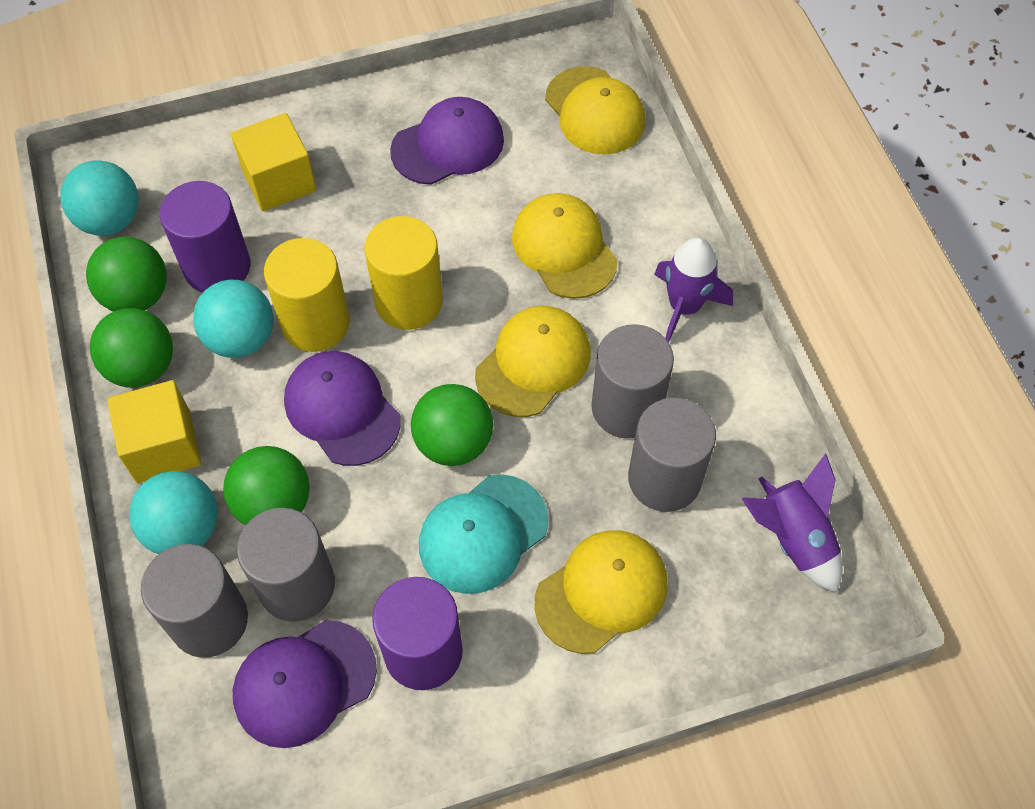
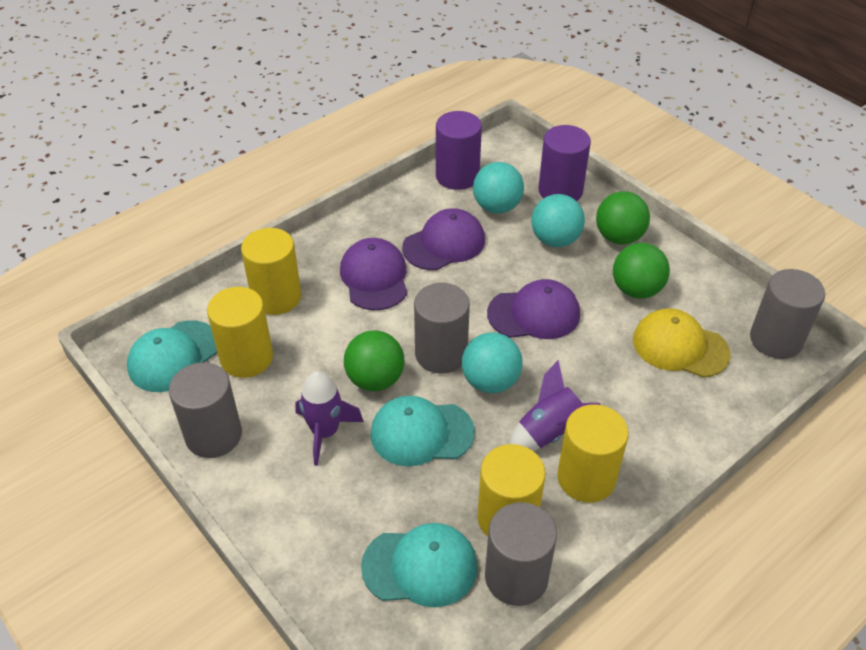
green ball: [86,237,167,312] [90,308,173,387] [223,446,310,525] [411,384,493,466] = 4 -> [344,330,405,391] [596,191,650,244] [613,243,670,299] = 3
turquoise cap: [419,474,548,594] = 1 -> [127,320,217,392] [361,523,477,607] [371,396,475,466] = 3
yellow cap: [475,306,591,417] [512,193,618,299] [535,530,668,654] [545,66,645,155] = 4 -> [633,308,731,378] = 1
yellow cube: [107,380,202,483] [231,113,316,211] = 2 -> none = 0
yellow cylinder: [264,238,350,352] [365,216,443,330] = 2 -> [207,287,273,378] [241,228,301,315] [478,444,546,537] [557,404,629,503] = 4

